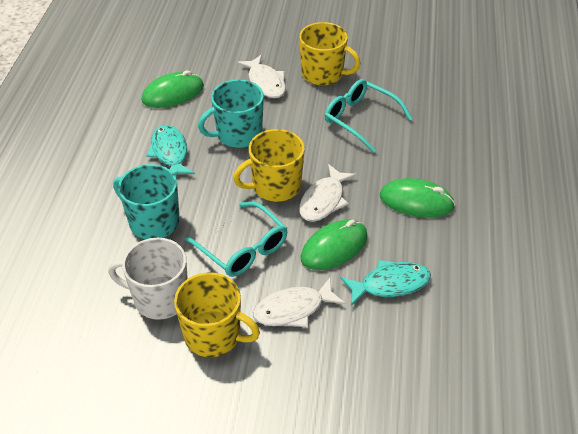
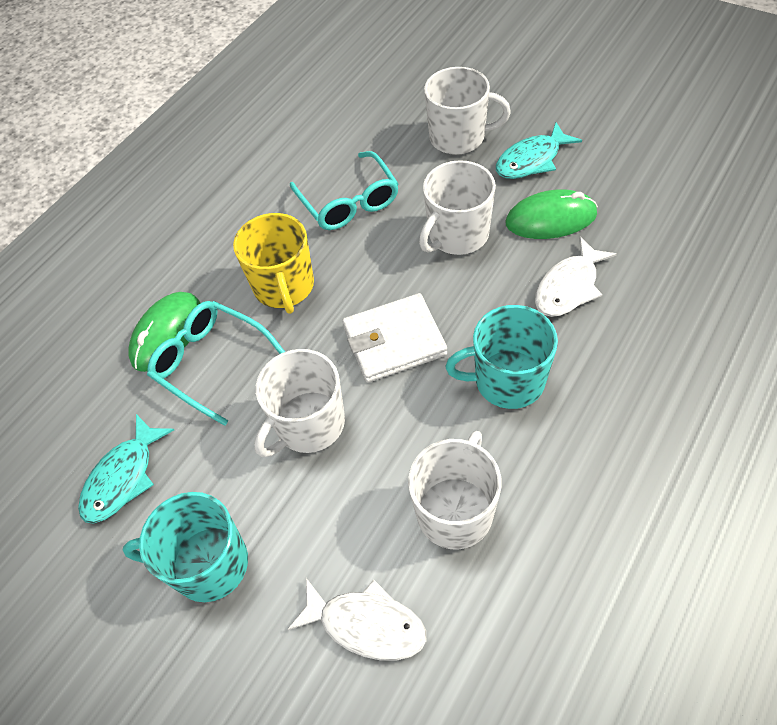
green mouse: [141,70,204,108] [301,220,368,270] [380,178,455,218] = 3 -> [128,292,200,372] [506,189,598,239] = 2
white fish: [237,55,286,98] [253,277,345,328] [299,164,356,222] = 3 -> [287,578,426,660] [535,237,617,317] = 2
white mug: [108,238,188,320] = 1 -> [254,349,345,457] [408,431,502,550] [419,160,496,255] [424,67,511,155] = 4
white wallet: none = 0 -> [342,293,447,383] = 1
yellow mug: [174,272,260,357] [233,129,305,202] [299,22,361,86] = 3 -> [233,213,314,314] = 1

